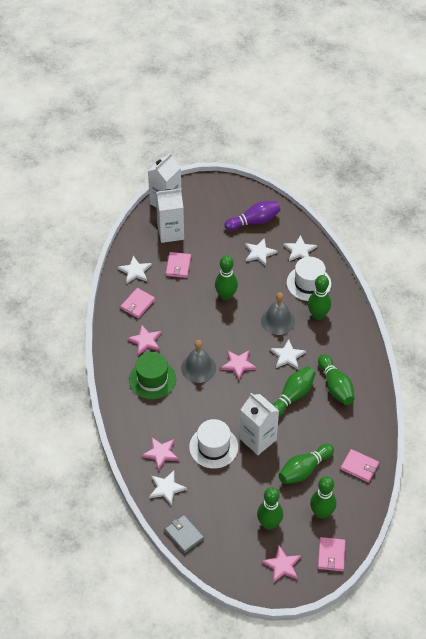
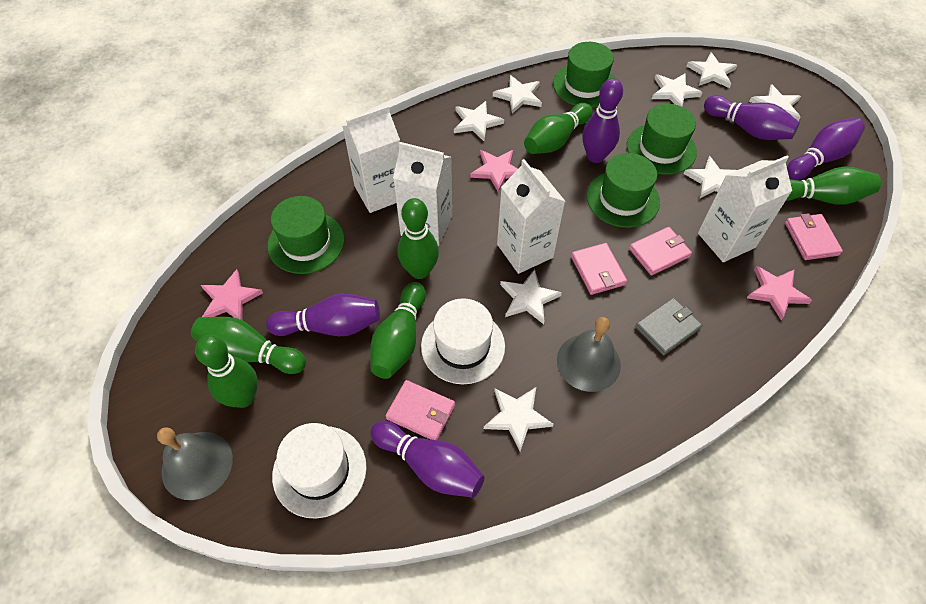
green bowling pin: [215,255,238,300] [257,487,283,530] [272,366,316,417] [278,444,334,484] [308,275,331,320] [310,476,336,519] [318,354,354,405] = 7 -> [191,317,306,374] [195,335,258,408] [370,282,426,379] [398,198,439,279] [524,103,593,154] [786,166,881,205] = 6
green hat: [129,352,176,399] = 1 -> [267,196,345,274] [553,42,615,108] [586,153,660,228] [627,104,697,175] = 4
pink star: [127,325,162,355] [141,437,179,471] [221,350,257,380] [261,546,301,583] = 4 -> [201,269,263,320] [470,150,518,193] [747,266,813,320] = 3
purple bowling pin: [224,201,280,231] = 1 -> [266,294,380,336] [371,421,485,498] [582,78,623,163] [704,95,800,140] [787,118,865,180] = 5
white carton: [148,153,182,207] [156,189,184,243] [240,393,279,455] = 3 -> [342,105,400,213] [393,142,452,246] [497,159,565,274] [698,156,792,262] = 4
white star: [118,256,152,284] [149,471,187,506] [245,238,278,266] [270,339,306,369] [283,235,317,261] = 5 -> [454,101,504,141] [484,387,554,452] [493,75,542,114] [500,269,562,324] [652,73,703,107] [684,156,737,199] [687,52,737,88] [749,84,801,121] = 8

